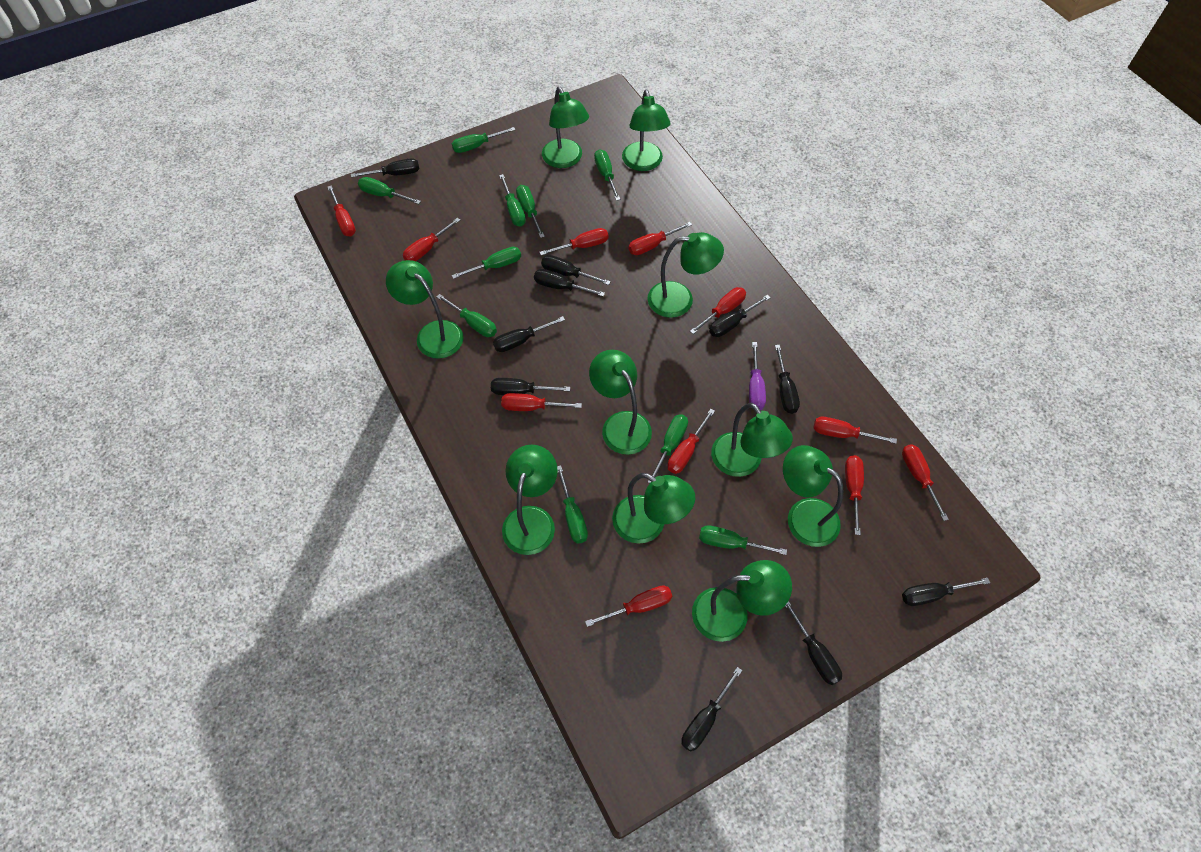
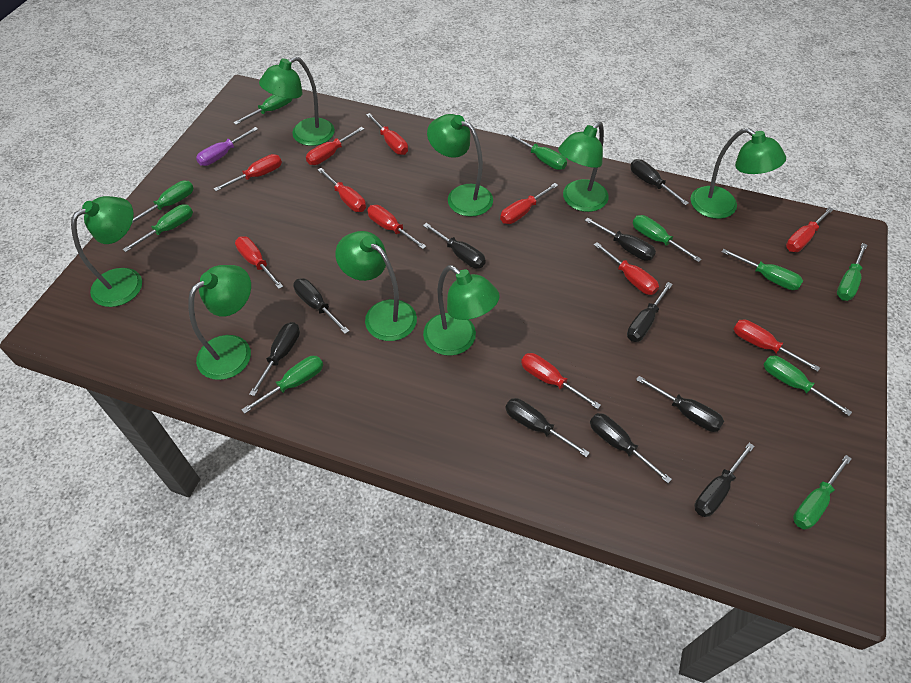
green lamp: [386,260,464,359] [502,445,558,555] [542,87,589,168] [589,350,652,455] [612,473,695,544] [622,90,671,171] [647,232,724,318] [692,560,792,642] [711,403,793,477] [783,445,844,547] = 10 -> [71,196,142,307] [188,265,251,380] [259,56,335,146] [335,231,417,341] [423,265,500,356] [427,114,493,217] [558,121,609,212] [690,128,786,219] = 8

